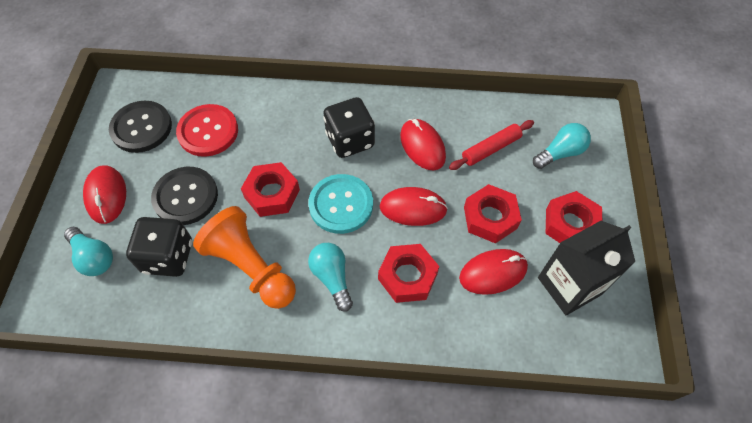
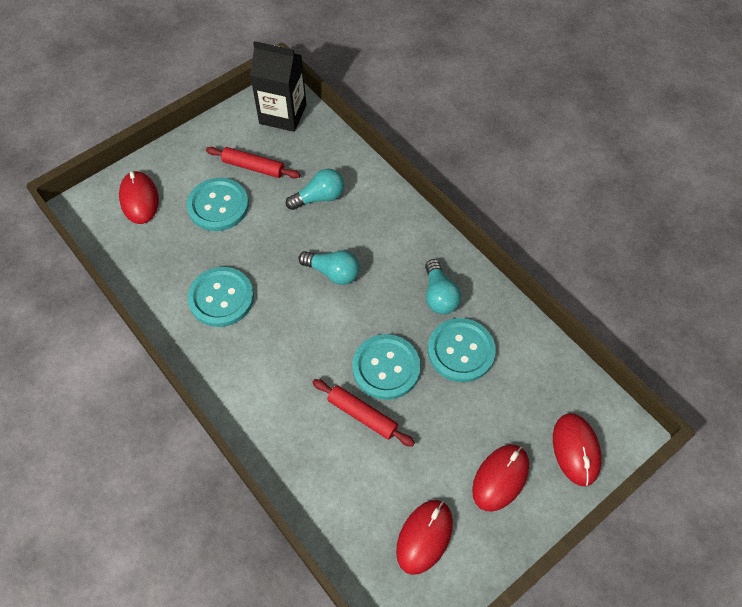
black button: [109,101,172,153] [151,167,218,225] = 2 -> none = 0
black dice: [126,217,192,277] [323,97,375,158] = 2 -> none = 0
orange pawn: [193,206,296,309] = 1 -> none = 0
red button: [176,104,238,157] = 1 -> none = 0
red nut: [241,162,300,217] [378,244,439,303] [464,184,522,243] [546,191,602,243] = 4 -> none = 0
red rolling pin: [449,120,534,170] = 1 -> [206,147,300,179] [312,379,415,447] = 2
turquoise button: [308,174,373,234] = 1 -> [187,178,249,231] [188,267,254,327] [352,334,421,400] [428,318,496,382] = 4

